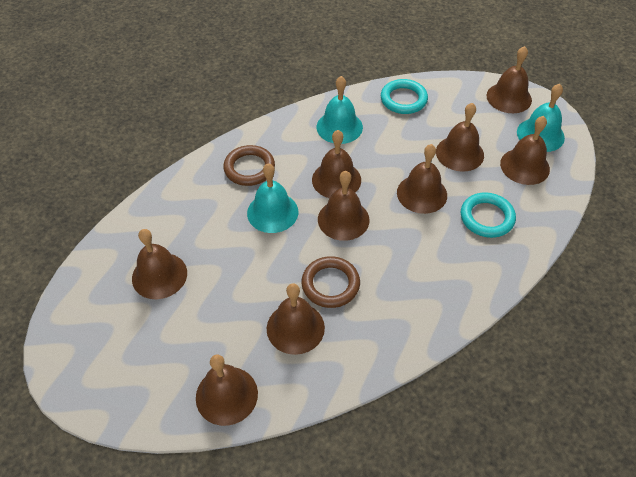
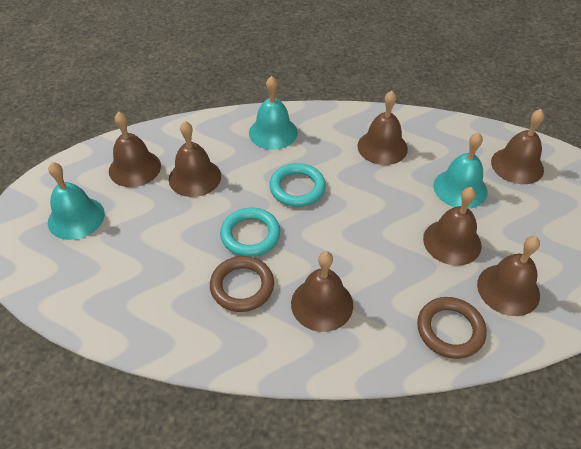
brown bell: [132,229,187,299] [196,354,258,426] [267,284,325,355] [312,130,361,198] [318,171,369,241] [397,144,447,214] [436,103,484,172] [487,46,532,113] [500,116,550,185] = 9 -> [109,112,161,187] [169,121,221,197] [291,251,353,332] [357,91,408,165] [423,187,482,266] [477,236,540,316] [491,109,544,184] = 7

